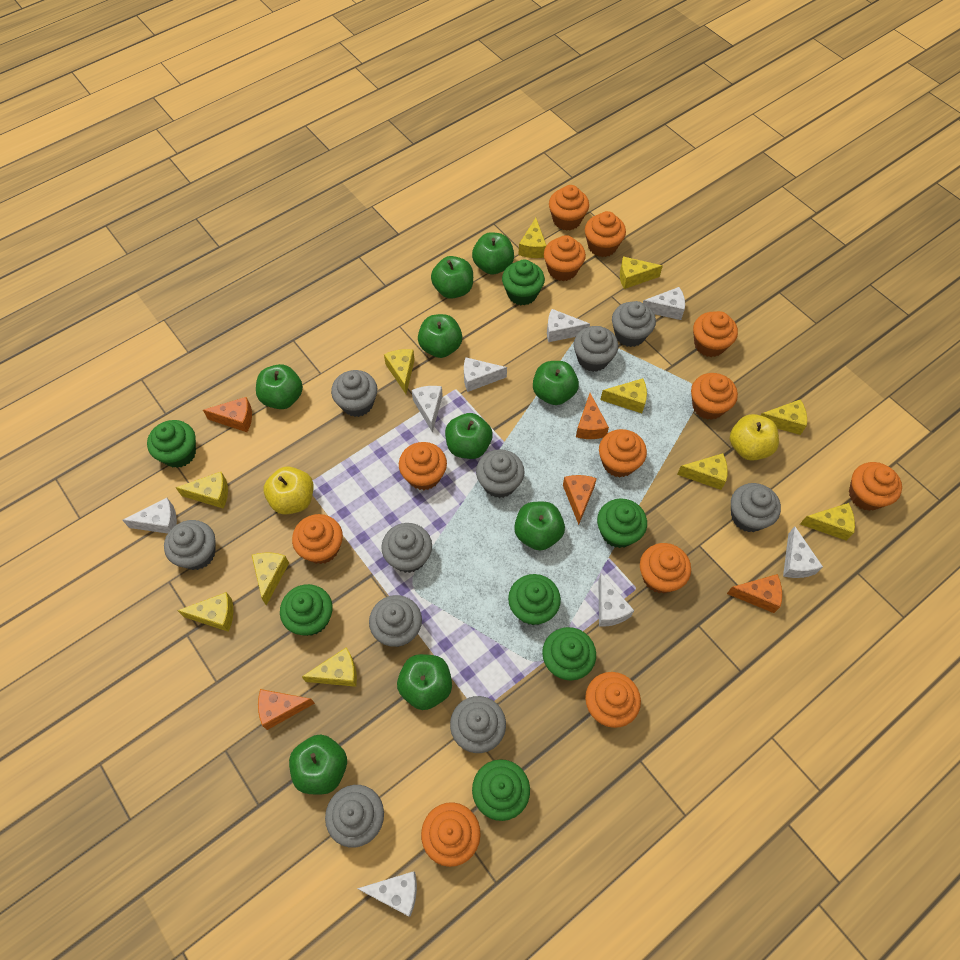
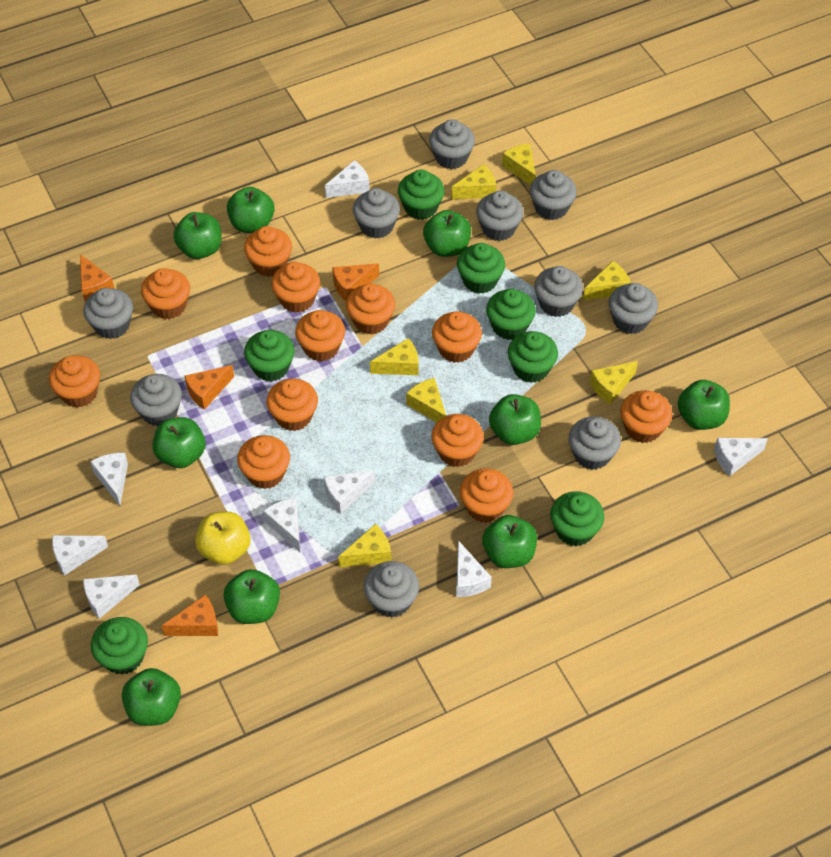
orange cheese: [203,397,252,432] [258,689,315,730] [563,475,597,525] [576,393,609,439] [727,574,782,613] = 5 -> [80,254,115,302] [162,595,218,636] [185,365,234,410] [332,263,379,301] = 4
yellow apple: [264,467,314,515] [730,414,779,461] = 2 -> [195,512,251,565] = 1
yellow cheese: [176,472,228,509] [177,592,233,632] [252,552,289,606] [302,647,357,687] [384,349,415,394] [518,218,547,258] [600,378,647,413] [620,256,663,289] [677,453,728,490] [761,399,807,435] [800,503,855,541] = 11 -> [338,524,391,567] [370,338,419,375] [406,378,446,423] [451,164,496,199] [502,144,536,185] [583,261,631,300] [590,361,638,405] = 7

